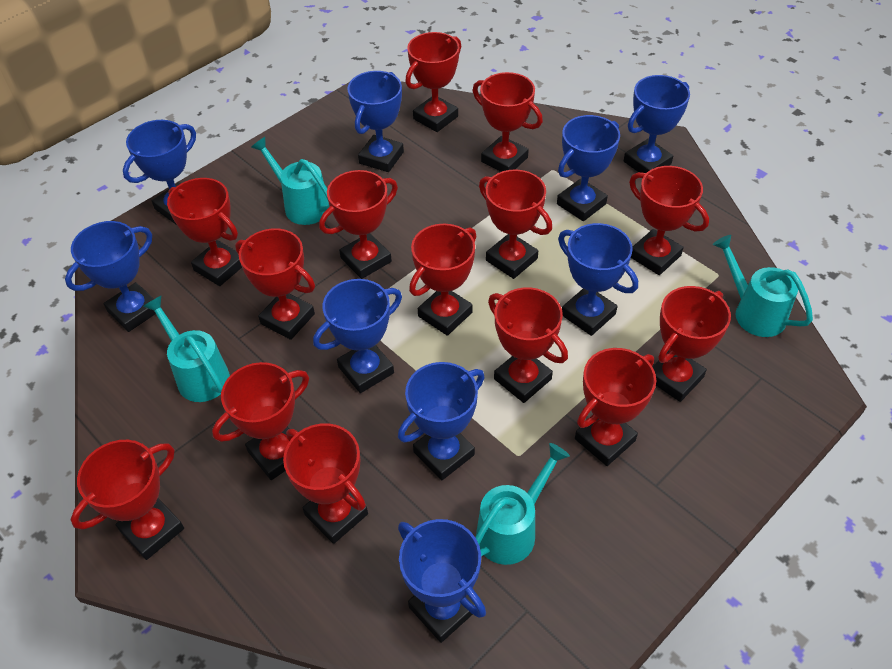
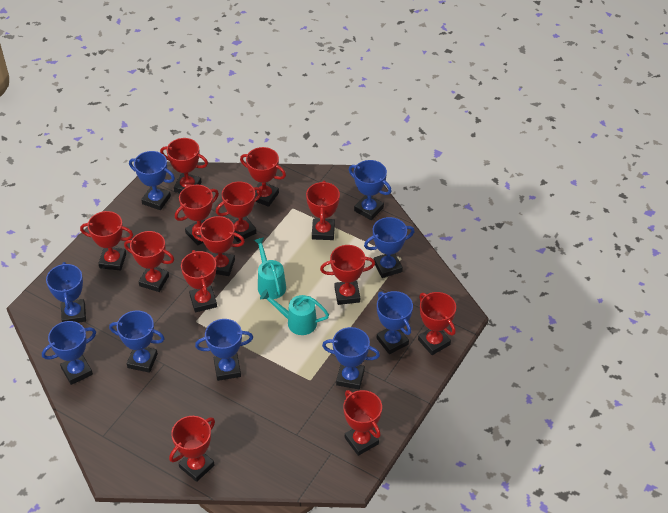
red trophy: [71,440,184,560] [167,178,242,286] [212,362,309,480] [235,228,315,340] [283,423,368,544] [319,170,398,279] [405,32,461,132] [409,224,477,336] [473,72,543,172] [479,170,552,279] [488,287,568,403] [575,348,656,466] [629,166,709,275] [652,286,731,402] = 14 -> [80,211,133,270] [124,231,174,292] [160,138,208,193] [169,416,215,482] [175,185,219,246] [181,250,217,312] [192,216,245,276] [216,181,262,242] [240,147,286,207] [306,181,340,240] [320,245,375,305] [343,390,382,456] [418,292,456,355] = 13
turquoise watering can: [143,296,230,402] [251,137,330,225] [475,443,570,565] [713,235,813,337] = 4 -> [254,237,286,299] [260,290,329,335] = 2

